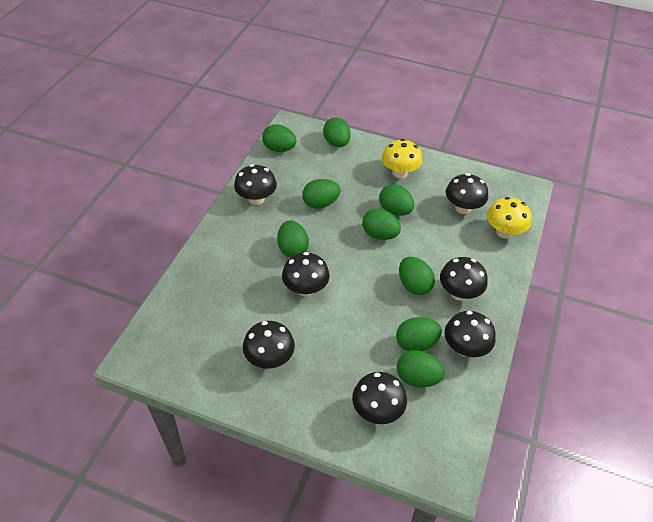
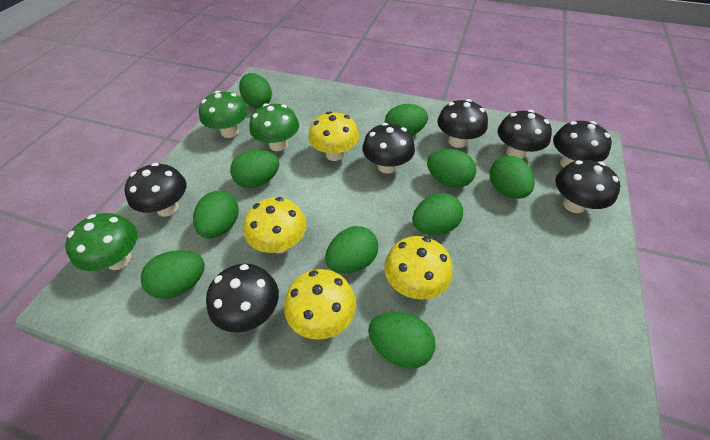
green egg: [262,124,296,152] [277,220,309,258] [302,179,341,209] [323,118,351,147] [362,209,401,240] [379,184,414,216] [396,317,442,351] [397,350,445,387] [399,257,435,295] = 9 -> [141,250,205,299] [193,191,239,238] [230,150,279,188] [239,73,272,108] [325,226,378,274] [368,312,436,369] [385,104,428,136] [412,193,463,235] [427,149,476,188] [490,156,535,199] = 10
green mushroom: none = 0 -> [65,213,138,271] [199,91,248,138] [249,103,299,151] = 3
yellow mushroom: [382,139,422,178] [487,197,532,239] = 2 -> [244,197,306,254] [284,269,356,340] [308,111,359,161] [384,236,453,299] = 4

